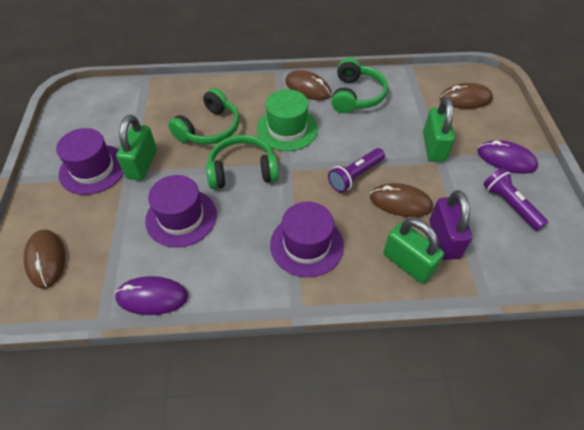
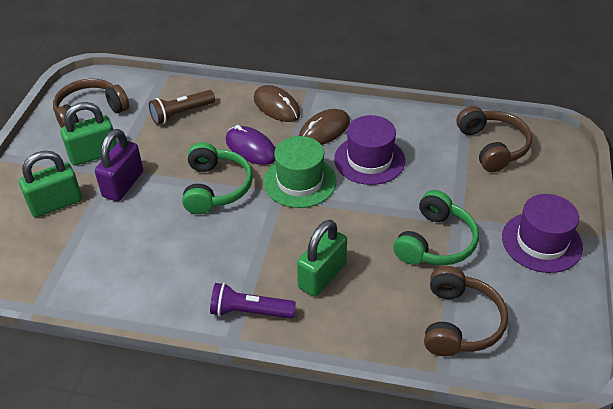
brown flashlight: none = 0 -> [149,90,215,125] = 1
brown headphones: none = 0 -> [53,79,129,128] [424,266,508,356] [456,106,532,172] = 3
brown mouse: [24,230,65,289] [285,70,331,100] [370,183,433,217] [440,83,493,109] = 4 -> [254,85,300,122] [299,109,350,145] = 2
green headphones: [168,88,239,145] [206,135,279,189] [331,58,388,113] = 3 -> [182,142,253,214] [393,190,479,266] = 2
purple flashlight: [328,148,385,193] [483,168,548,231] = 2 -> [210,283,296,319] = 1
purple hat: [56,128,124,195] [145,175,217,248] [270,202,344,277] = 3 -> [334,115,405,185] [502,194,583,273] = 2
purple mouse: [115,276,188,315] [477,140,538,174] = 2 -> [226,125,275,165] = 1

